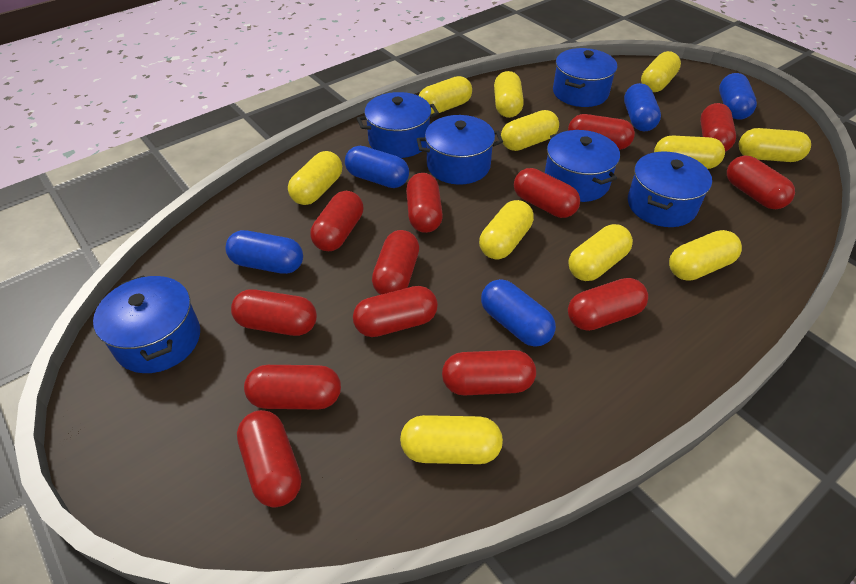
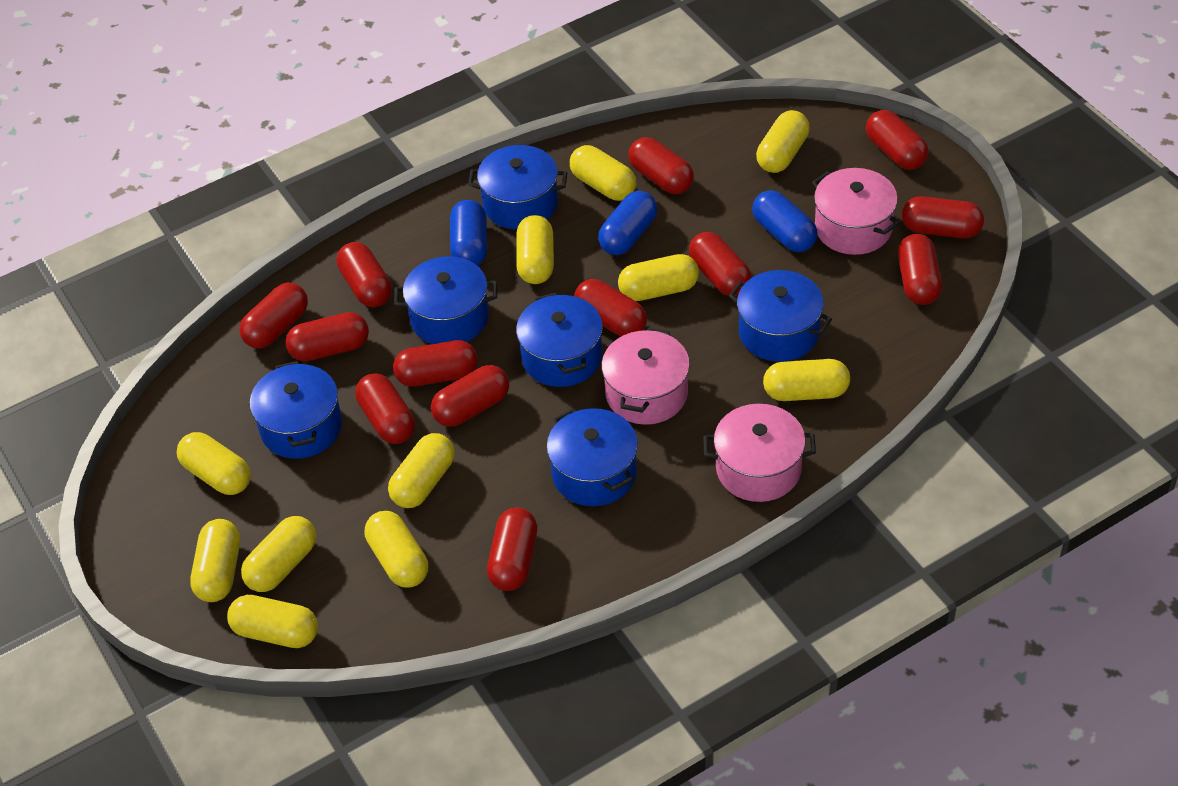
blue capsule: [226,230,303,274] [345,146,409,188] [481,279,556,347] [624,83,661,131] [719,73,757,120] = 5 -> [450,200,487,266] [598,191,657,255] [752,190,818,252] = 3
pink pot: none = 0 -> [601,328,690,425] [703,404,816,502] [812,168,900,255] = 3

